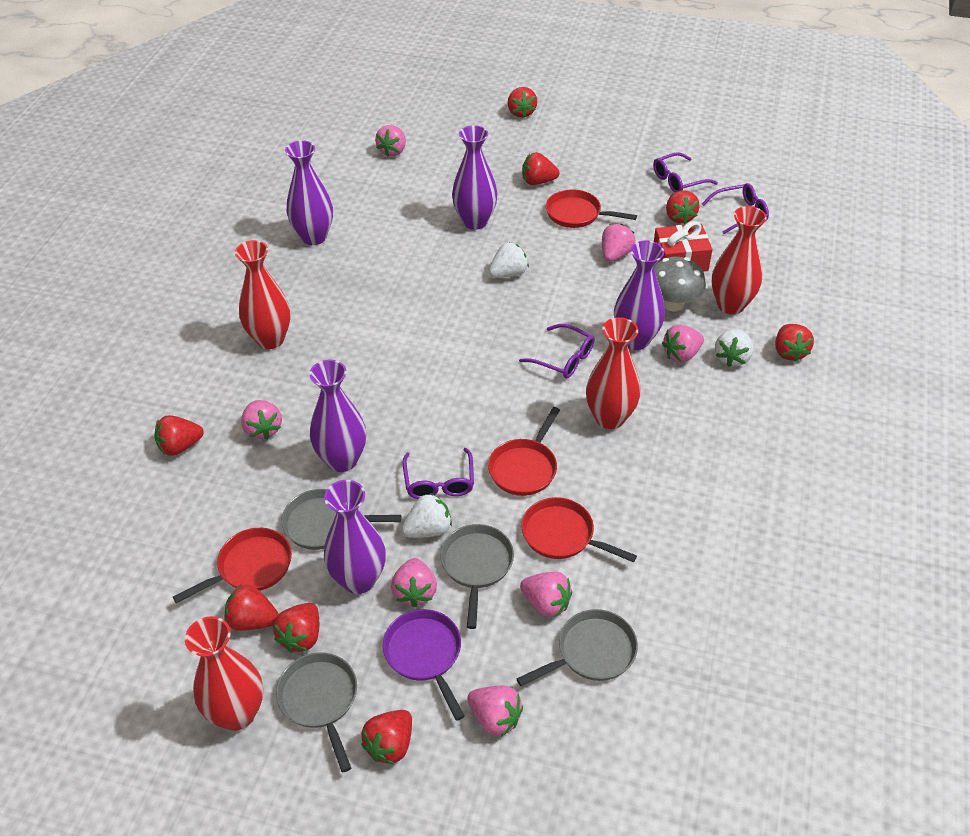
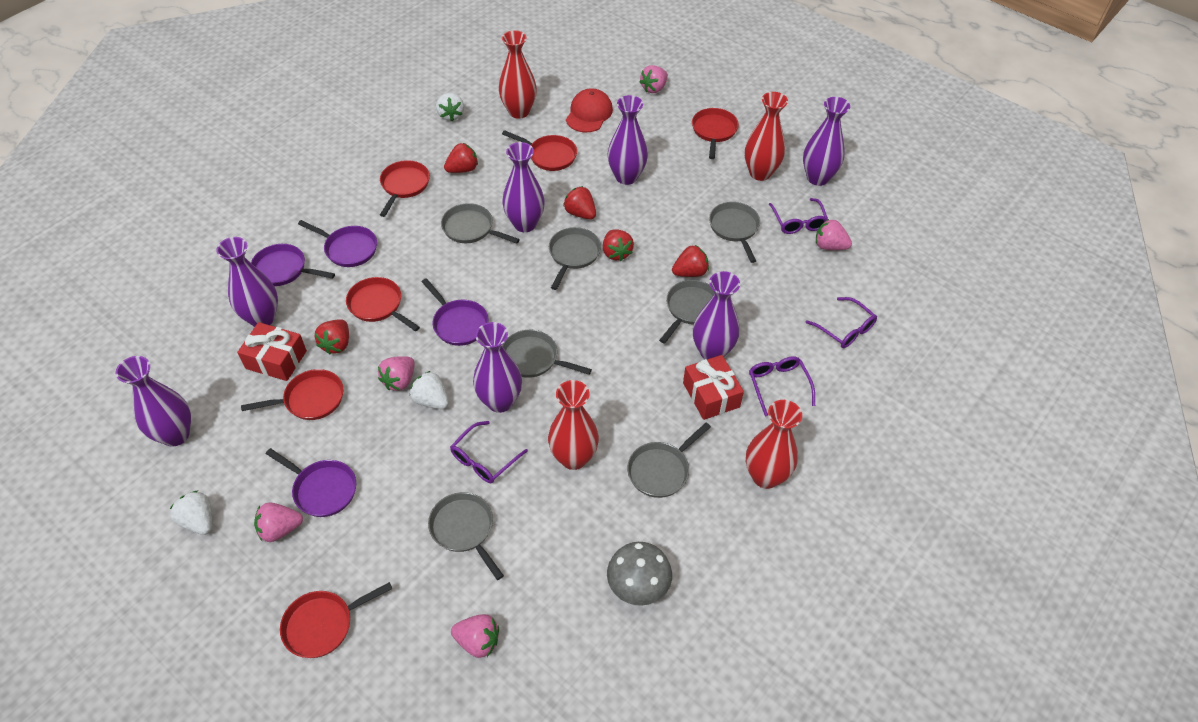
grey pan: [276,652,357,772] [281,489,401,550] [440,524,514,629] [516,609,638,686] = 4 -> [428,492,504,580] [441,203,520,244] [502,330,592,378] [549,227,601,290] [627,423,711,498] [659,280,715,344] [709,202,760,263] = 7
pink strawberry: [241,400,282,440] [375,125,406,157] [391,558,437,608] [467,686,523,737] [520,572,572,618] [602,224,636,262] [662,325,704,363] = 7 -> [254,502,303,542] [378,356,415,391] [451,614,499,658] [639,65,668,93] [816,219,852,250] = 5
purple pan: [383,609,465,721] = 1 -> [251,244,335,286] [266,448,356,517] [298,220,377,267] [422,278,489,346] = 4
purple vase: [285,140,333,245] [309,360,366,472] [324,480,386,594] [452,125,498,230] [614,240,665,350] = 5 -> [116,356,191,447] [216,237,278,327] [473,322,522,413] [502,142,545,232] [608,95,648,185] [693,271,740,359] [803,97,850,186] = 7
red cap: none = 0 -> [566,88,613,132] = 1
red gift: [654,221,713,272] = 1 -> [237,322,307,381] [683,355,744,420] = 2
red pan: [173,528,292,603] [488,407,560,496] [521,497,637,562] [546,189,637,228] = 4 -> [241,369,343,420] [280,582,392,658] [346,277,420,331] [380,160,430,217] [502,130,577,171] [692,108,739,159] = 6
red strawberry: [154,415,204,456] [225,584,278,631] [273,603,319,653] [361,710,412,765] [507,87,537,118] [522,152,560,185] [666,190,700,224] [775,324,814,362] = 8 -> [315,319,349,354] [444,143,478,173] [563,186,596,219] [603,229,634,261] [672,245,709,277] = 5

